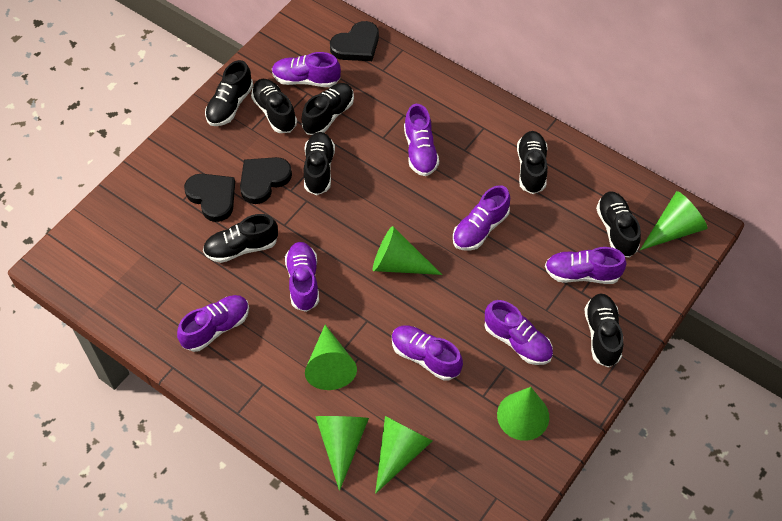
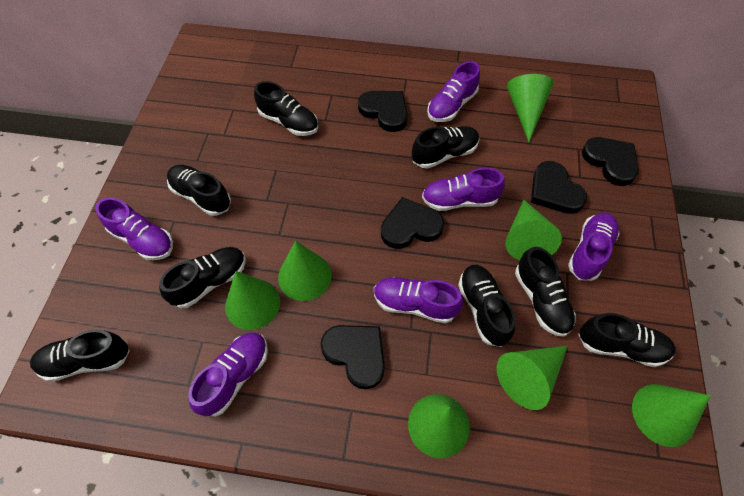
black heart: [184,174,235,222] [240,157,292,204] [330,21,379,61] = 3 -> [320,325,385,389] [358,91,408,132] [381,197,444,249] [531,161,587,214] [582,137,639,186] = 5
green cone: [305,325,357,390] [315,416,369,491] [373,226,442,275] [375,416,432,494] [497,387,549,441] [640,191,707,250] = 6 -> [225,271,280,330] [278,241,331,301] [408,394,470,458] [497,346,568,410] [505,200,562,260] [507,74,554,142] [632,384,711,447] = 7
purple shoe: [177,295,249,352] [272,52,341,87] [285,242,319,312] [392,325,463,380] [404,104,439,176] [453,185,510,251] [484,300,553,365] [545,247,626,284] = 8 -> [95,198,173,260] [188,332,268,417] [374,277,463,323] [422,168,505,211] [427,61,480,122] [568,212,620,281] = 6

